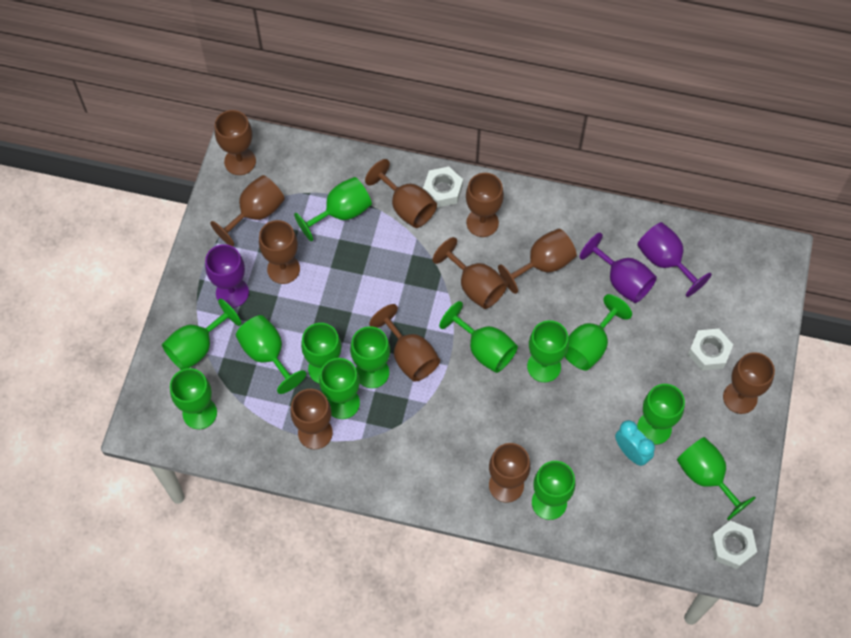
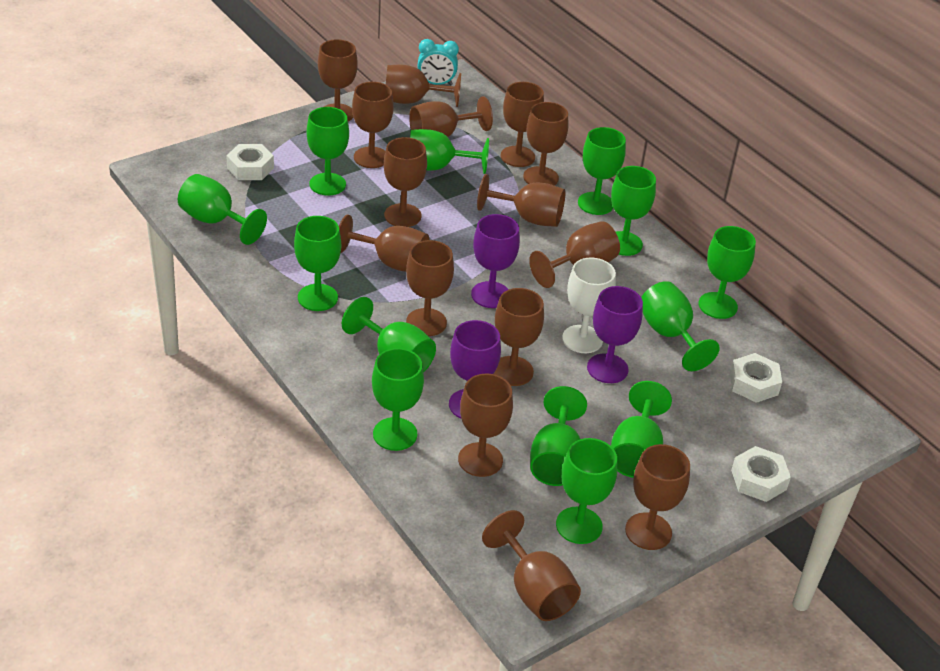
brown goblet: [210,175,285,246] [215,110,256,175] [259,220,300,284] [290,389,333,449] [365,159,437,228] [369,304,440,382] [433,237,507,309] [466,173,504,237] [489,443,531,503] [498,229,577,294] [723,352,775,414] = 11 -> [318,39,358,121] [339,214,430,272] [352,82,394,168] [384,137,427,227] [386,65,461,107] [406,240,454,336] [409,96,493,137] [458,373,513,477] [477,174,565,227] [482,510,581,621] [493,288,544,386] [501,82,544,167] [523,102,568,186] [529,221,620,288] [625,444,690,550] = 15
white goblet: none = 0 -> [562,258,616,353] = 1

